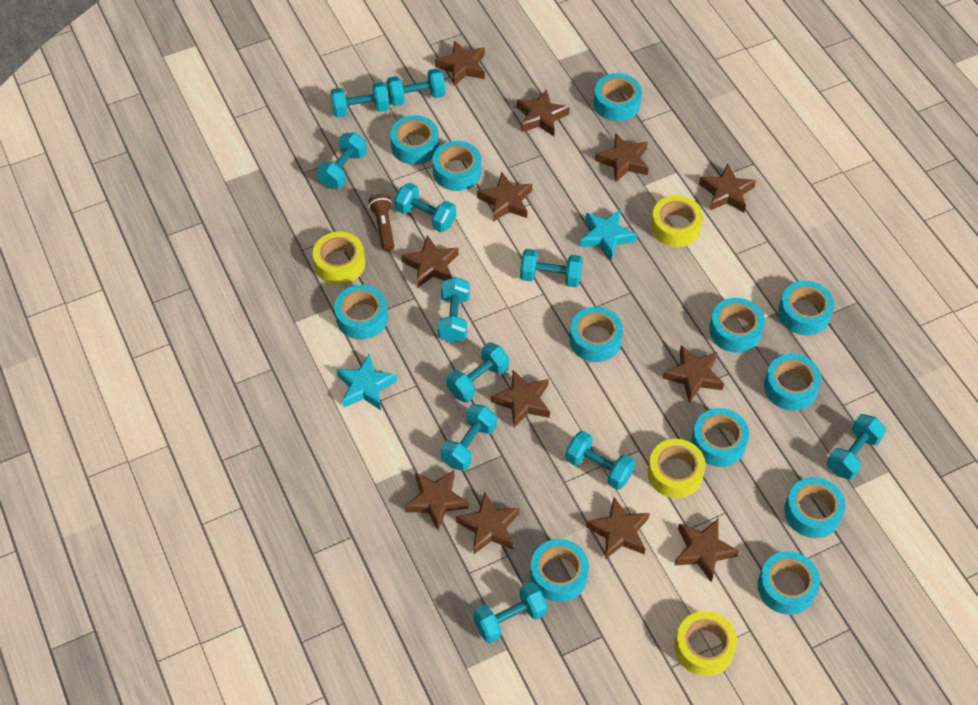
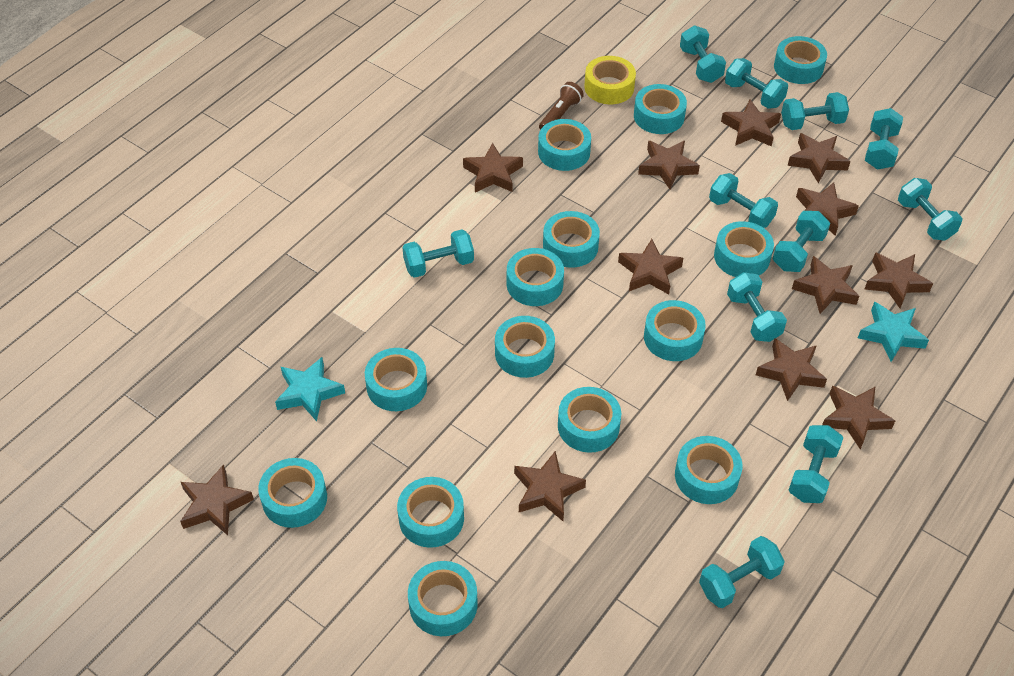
turquoise tape: [334,285,388,340] [390,115,439,165] [432,141,481,191] [530,539,589,602] [569,307,623,362] [593,73,642,121] [691,408,749,467] [709,298,765,353] [758,551,820,615] [764,354,822,411] [778,281,834,335] [784,477,845,538] = 12 -> [258,458,327,528] [365,348,427,411] [397,477,464,548] [408,561,478,636] [495,316,555,378] [507,248,564,306] [538,119,591,171] [543,211,600,268] [558,387,621,453] [634,84,687,134] [644,300,706,361] [675,436,743,504] [714,221,774,277] [774,36,827,84] = 14
yellow tape: [313,232,365,285] [647,439,706,498] [651,195,703,247] [675,611,737,676] = 4 -> [584,56,636,104] = 1

